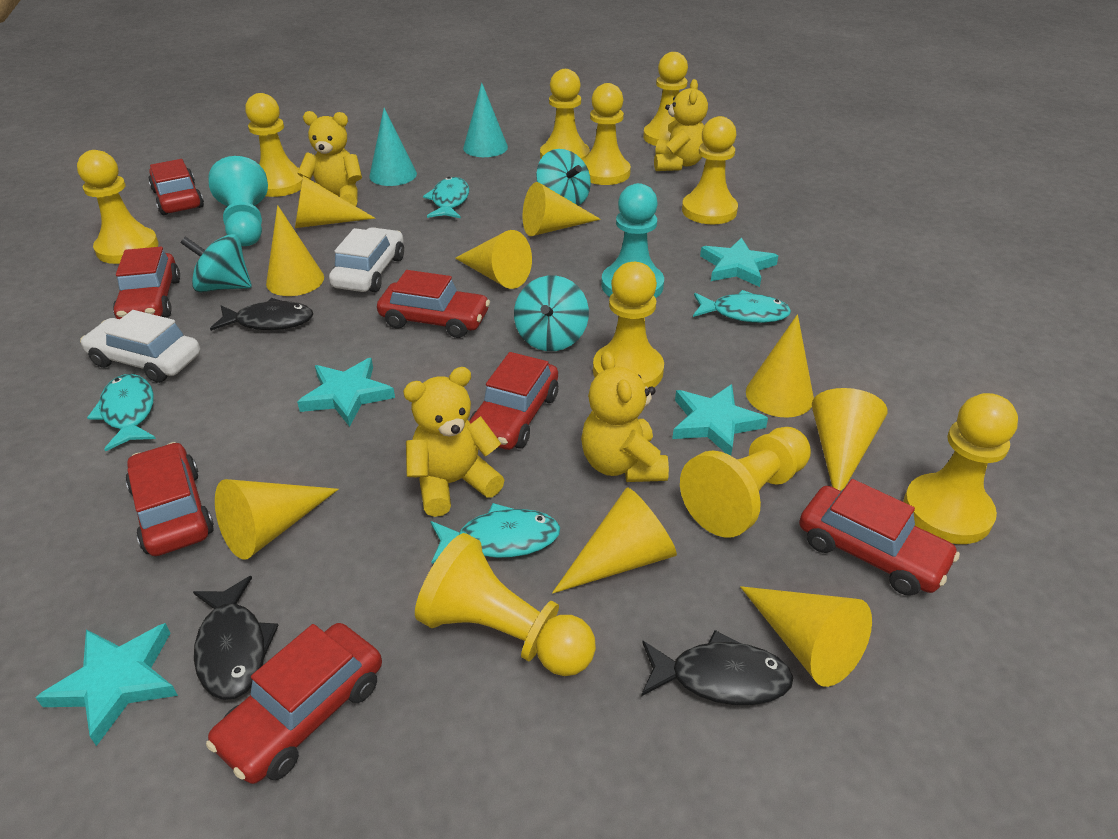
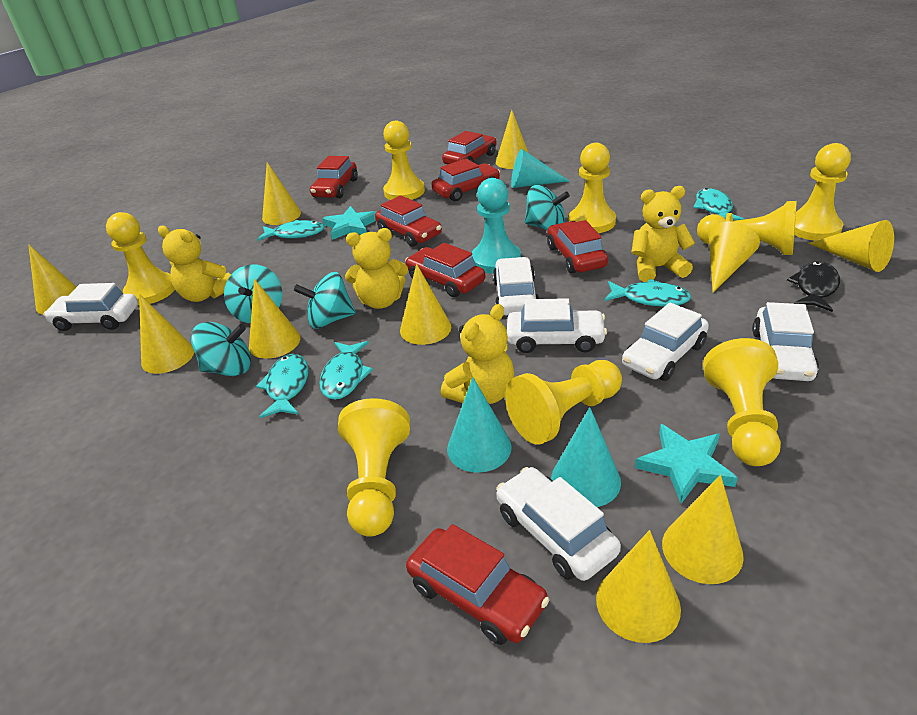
black fish: [193,576,279,700] [210,298,313,331] [641,630,793,705] = 3 -> [787,262,840,312] = 1
turquoise cone: [369,108,417,186] [463,83,508,157] = 2 -> [447,377,512,473] [511,149,569,188] [551,407,621,507] = 3
turquoise fish: [87,374,156,452] [423,177,469,218] [430,503,560,564] [693,290,791,323] = 4 -> [256,354,308,418] [257,220,324,241] [319,341,373,400] [604,279,691,307] [693,188,744,220] = 5
turquoise pawn: [208,156,268,246] [601,183,664,298] = 2 -> [472,178,521,273] = 1
turquoise spinning top: [180,234,252,292] [514,275,589,351] [536,149,591,206] = 3 -> [191,322,251,376] [224,264,282,323] [294,272,356,329] [524,185,570,230] = 4
turquoise star: [35,623,178,746] [297,358,395,427] [672,384,768,456] [700,237,778,287] = 4 -> [322,206,376,240] [635,424,738,504] = 2
white car: [80,310,200,383] [329,227,404,292] = 2 -> [43,283,138,331] [493,257,539,315] [496,467,621,581] [507,298,607,353] [622,302,709,381] [752,302,819,381] = 6
yellow cone: [215,479,339,560] [266,205,324,296] [295,176,375,228] [455,230,532,289] [523,182,601,236] [552,487,677,594] [740,586,872,687] [746,314,814,417] [812,388,887,491] = 9 -> [28,244,77,315] [139,294,194,374] [249,279,300,359] [262,162,301,225] [400,264,452,345] [496,110,528,169] [596,530,681,643] [662,475,744,584] [709,221,760,293] [808,220,894,272] = 10
yellow pawn: [77,150,159,264] [245,93,302,197] [415,533,596,676] [540,69,590,160] [583,83,631,185] [593,262,664,388] [643,52,688,146] [680,427,811,538] [682,116,738,224] [903,393,1018,544] = 10 -> [106,212,175,305] [338,398,410,537] [383,121,425,200] [505,360,622,445] [569,143,616,233] [697,201,797,255] [703,338,781,466] [794,143,851,241] = 8

